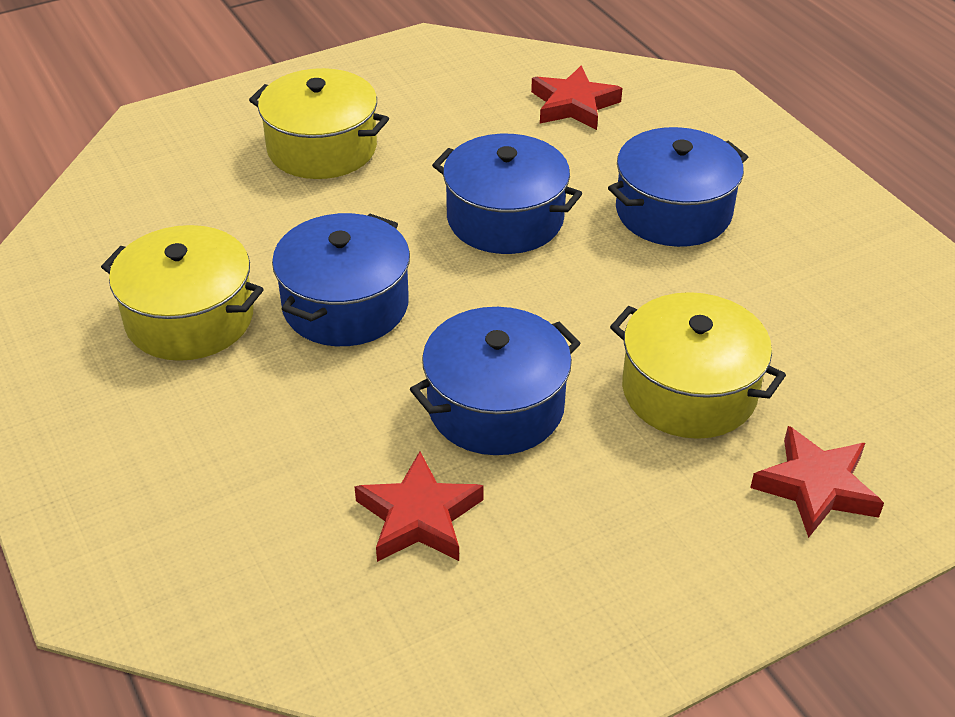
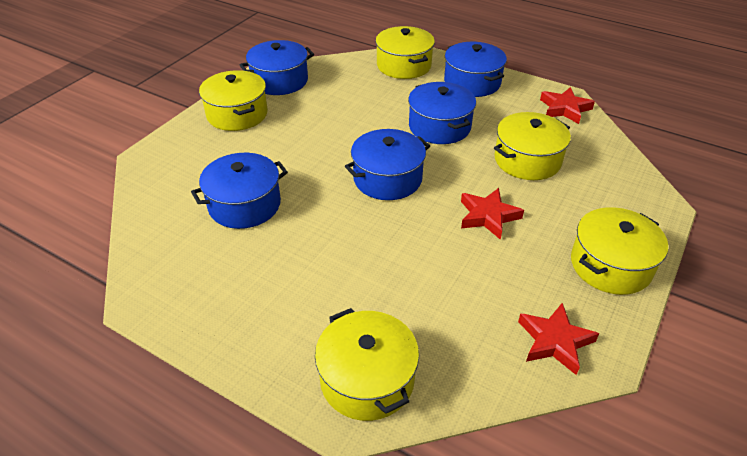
blue pot: [272,213,410,346] [410,307,581,455] [432,134,582,254] [608,127,748,247] = 4 -> [191,153,288,229] [240,40,314,95] [345,129,430,200] [408,82,476,144] [444,42,507,97] = 5
yellow pot: [101,225,264,361] [249,68,389,179] [610,292,786,439] = 3 -> [199,70,268,131] [315,308,419,421] [375,26,435,79] [494,112,571,180] [571,207,668,295] = 5

